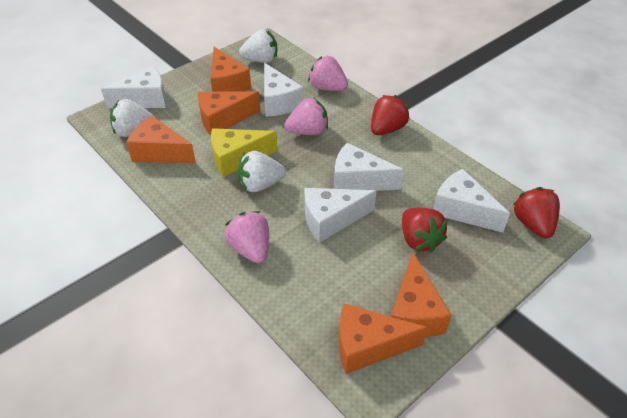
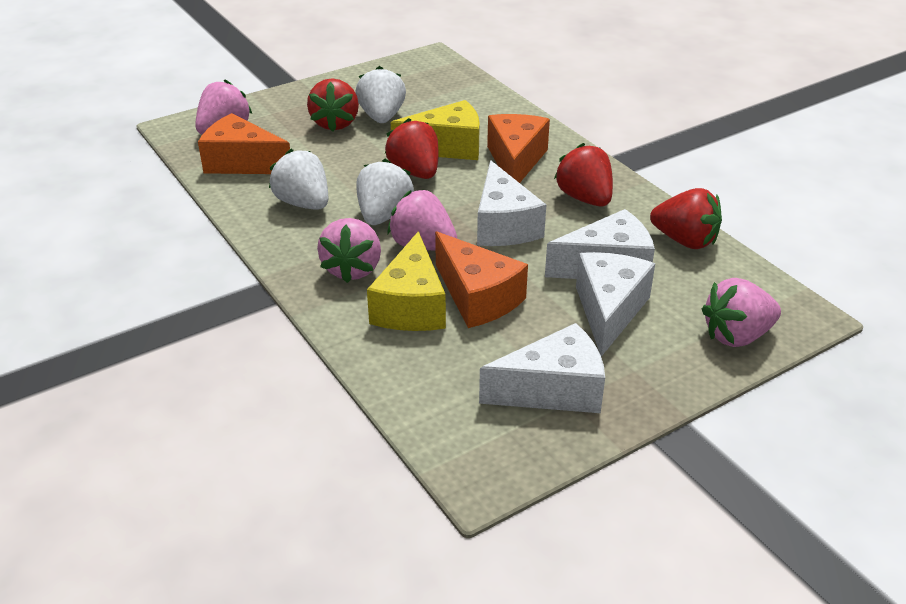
orange cheese: [126,116,196,164] [198,91,261,135] [211,47,251,92] [339,303,428,374] [391,252,451,337] = 5 -> [198,113,290,174] [435,231,528,328] [487,114,550,183] = 3
pink strawberry: [225,211,269,263] [284,98,328,135] [308,56,348,91] = 3 -> [195,79,252,135] [317,218,381,283] [388,189,457,250] [702,278,781,347] = 4
red strawberry: [371,95,410,135] [402,208,448,253] [512,187,560,239] = 3 -> [307,78,359,132] [385,118,439,179] [554,143,613,207] [650,188,722,249] = 4
white cheese: [101,66,166,108] [264,63,304,117] [305,188,376,243] [334,143,404,191] [433,169,510,233] = 5 -> [477,160,546,246] [479,323,605,413] [545,209,655,279] [576,252,655,357] = 4
yellow cheese: [211,128,278,177] = 1 -> [367,231,446,331] [391,100,480,160] = 2

